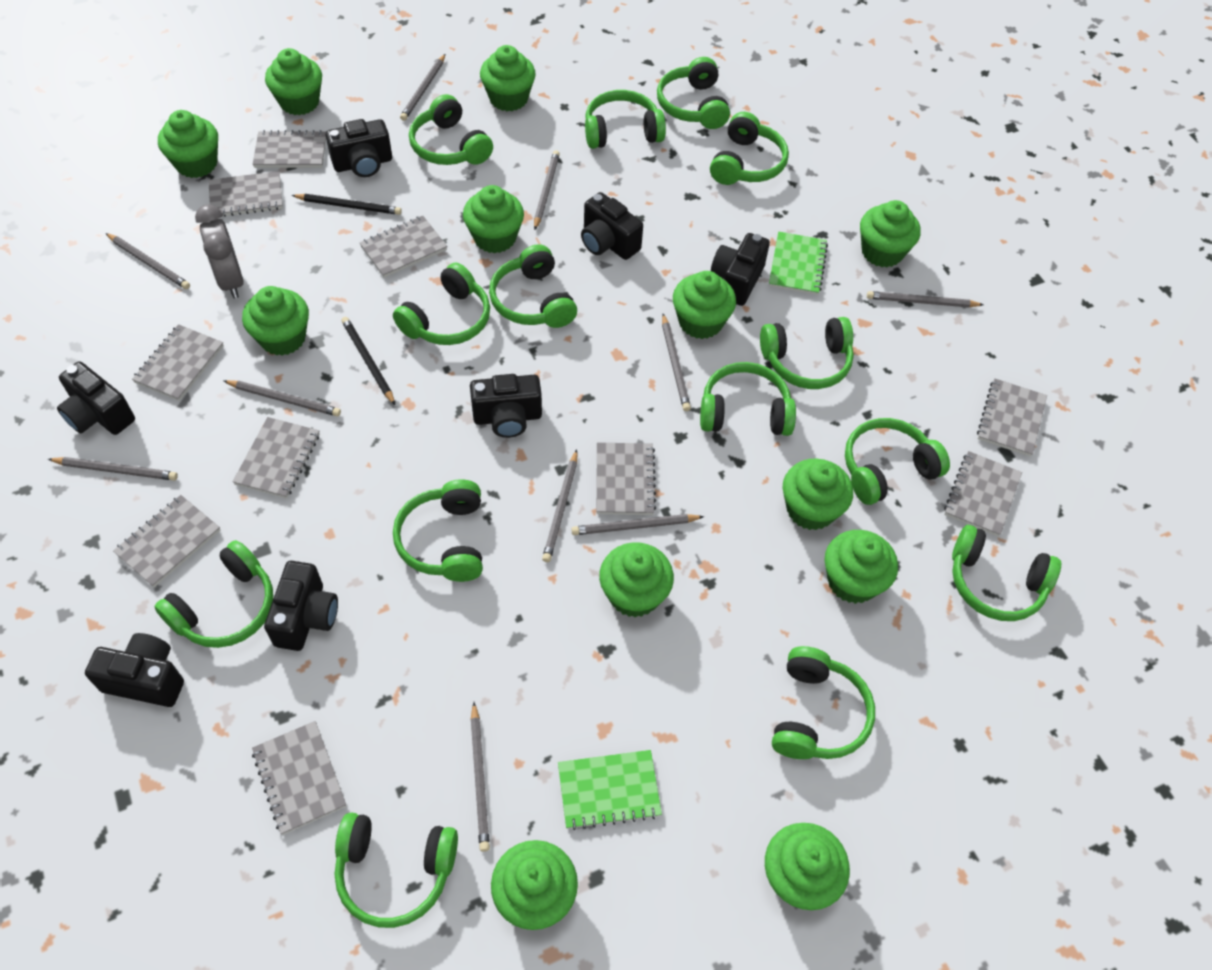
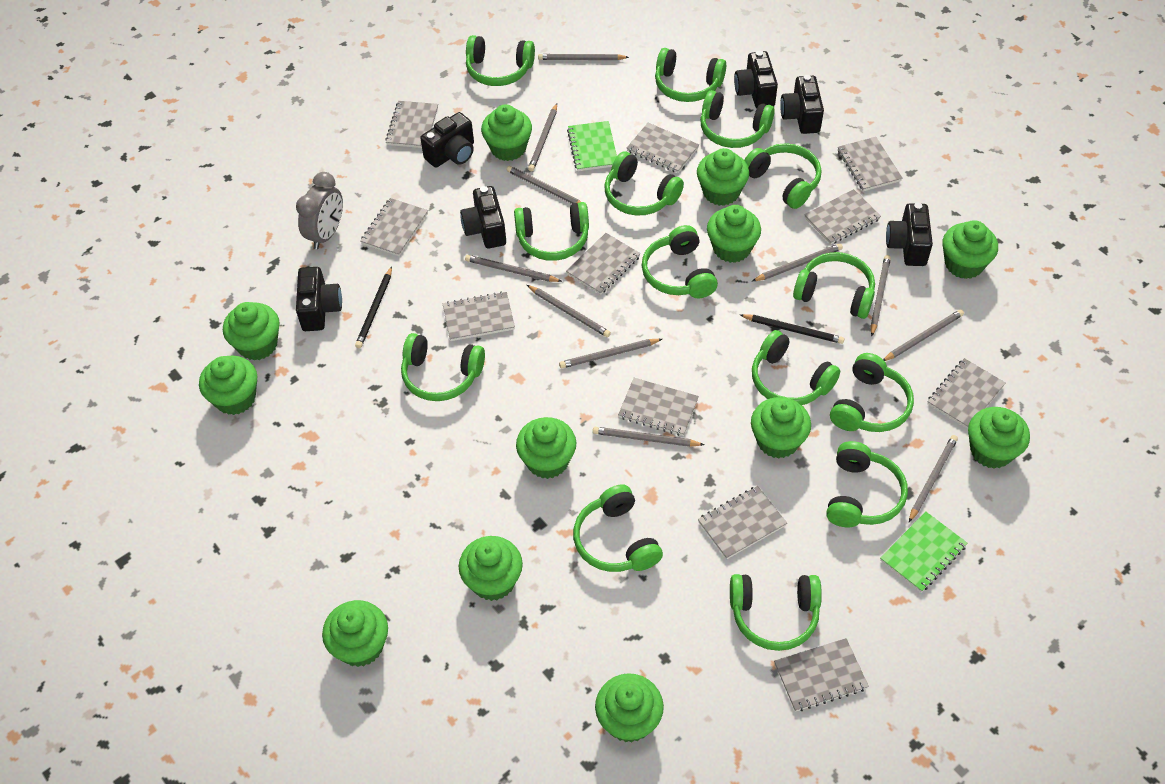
black camera: [57,361,135,435] [85,633,184,707] [264,561,338,651] [326,119,392,177] [470,374,542,438] [581,192,643,260] [711,233,770,306] = 7 -> [296,267,342,331] [420,112,474,168] [460,186,506,249] [734,51,778,108] [780,75,824,134] [886,203,933,266] = 6
grey notebook: [113,495,220,587] [132,324,224,401] [208,171,283,217] [232,417,320,499] [252,721,346,835] [253,130,326,168] [360,216,447,278] [596,442,656,515] [944,451,1022,537] [977,378,1047,457] = 10 -> [360,198,428,256] [385,101,438,148] [443,292,515,341] [566,233,641,295] [618,378,699,436] [627,123,699,173] [698,486,787,559] [774,638,869,712] [804,189,881,245] [838,137,903,191] [927,358,1006,429] = 11
grey pencil: [48,457,178,481] [106,233,190,289] [224,380,341,417] [400,54,445,121] [470,702,490,852] [534,150,560,230] [542,449,577,562] [571,514,704,535] [662,314,691,411] [867,291,984,307] = 10 -> [465,255,562,282] [507,166,588,208] [527,285,611,337] [528,103,557,171] [538,54,629,60] [559,339,662,368] [593,427,704,447] [752,243,843,281] [870,255,891,336] [883,309,964,361] [909,435,958,522] = 11

